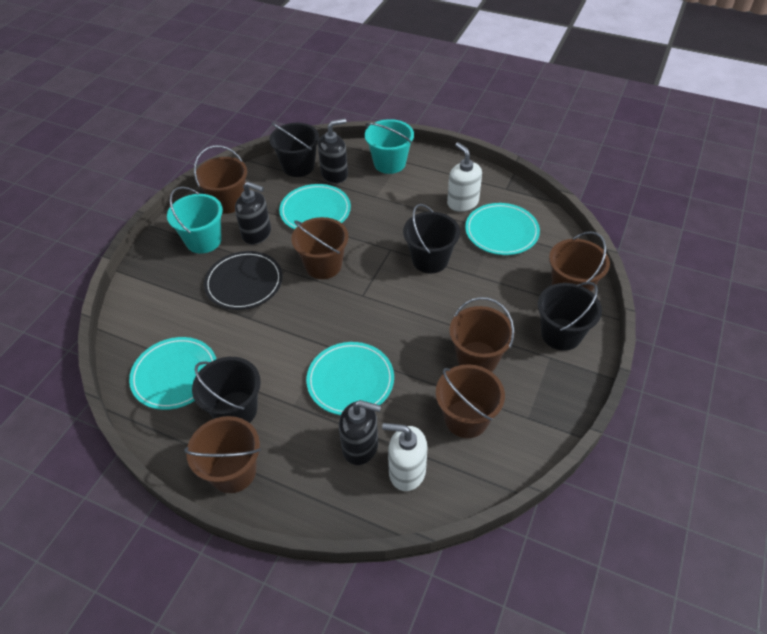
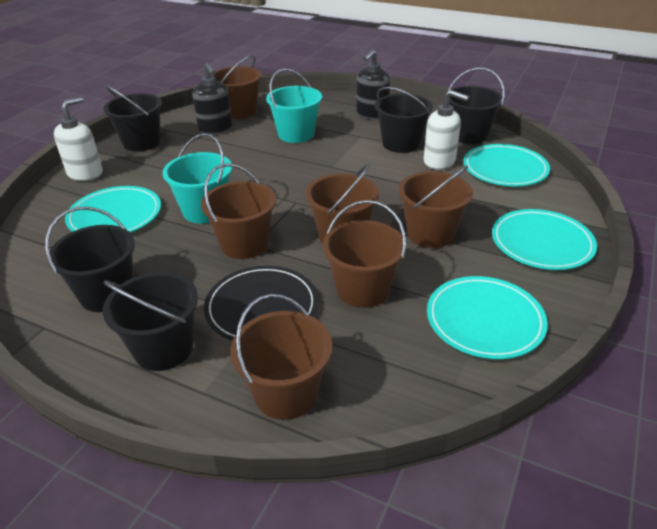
black bucket: [192,357,261,423] [270,123,319,177] [403,204,460,273] [538,282,602,351] = 4 -> [45,206,135,312] [103,85,162,151] [103,272,198,371] [375,87,433,153] [448,67,505,144] = 5
black soap dispenser: [235,182,271,245] [318,118,348,184] [339,400,381,465] = 3 -> [192,63,232,135] [356,49,390,120] = 2

